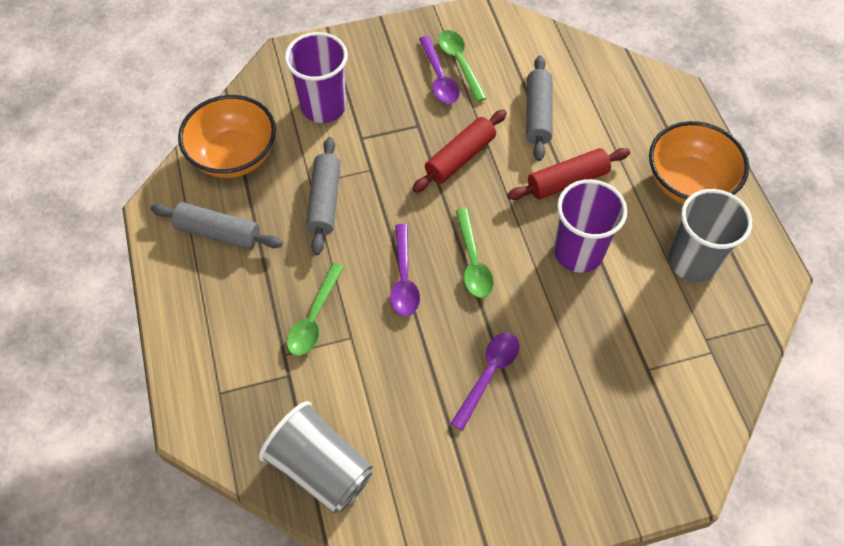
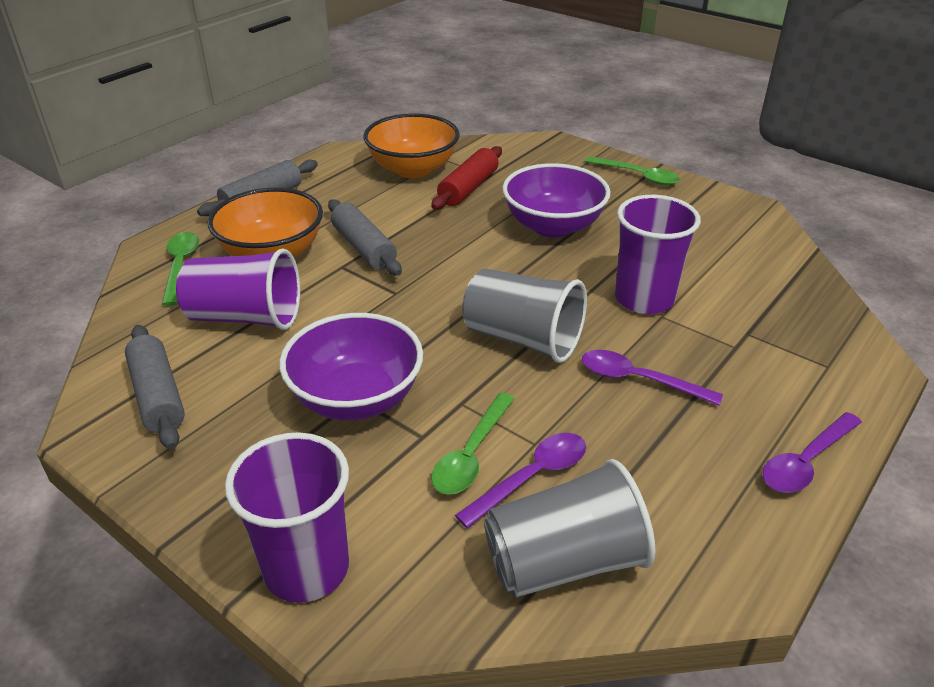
purple bowl: none = 0 -> [279,313,423,420] [502,163,610,238] = 2
purple cup: [285,32,348,123] [554,179,627,273] = 2 -> [176,248,300,330] [225,432,349,603] [615,195,701,314] = 3
red rolling pin: [412,109,507,193] [507,148,630,200] = 2 -> [431,146,502,210] = 1

